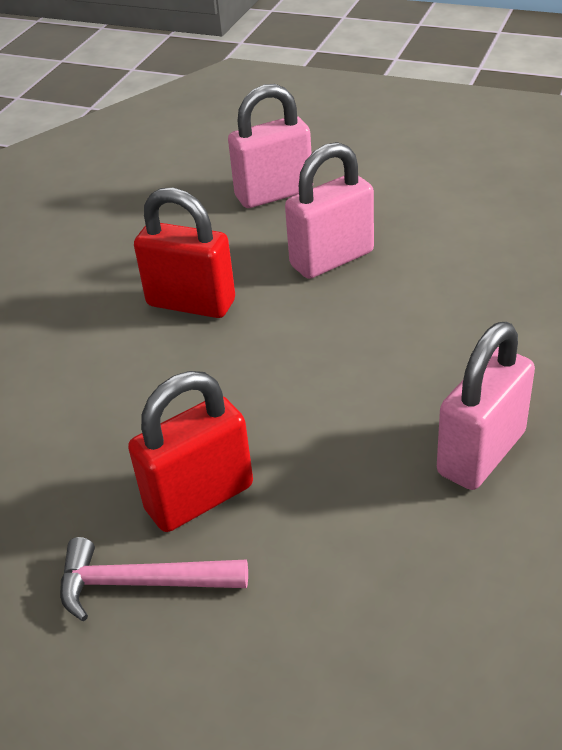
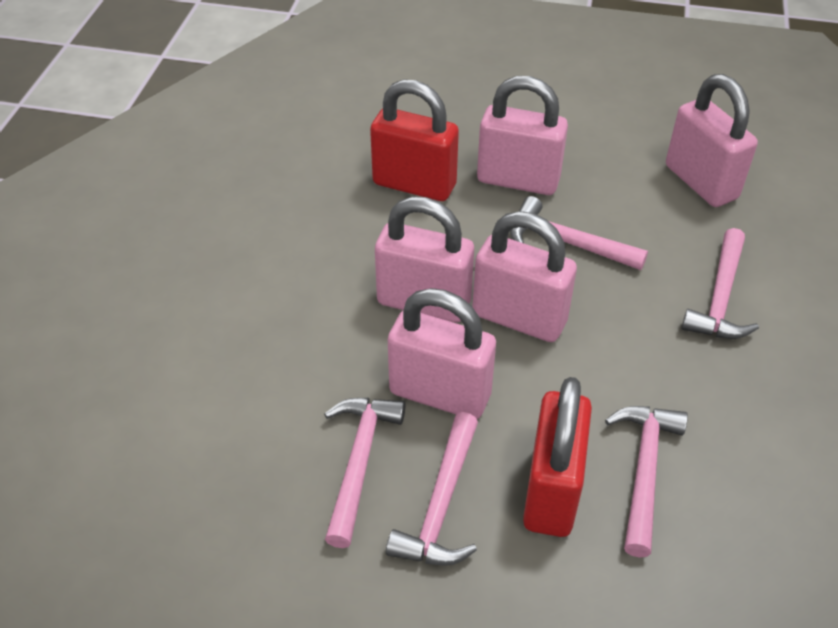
pink hammer: [60,537,248,621] = 1 -> [324,398,406,548] [386,412,478,566] [510,196,648,270] [605,406,688,558] [681,228,759,339] = 5
pink padlock: [228,84,312,208] [285,142,374,279] [437,322,535,490] = 3 -> [375,197,474,322] [388,288,496,419] [472,211,577,342] [477,76,568,195] [666,74,758,207] = 5

